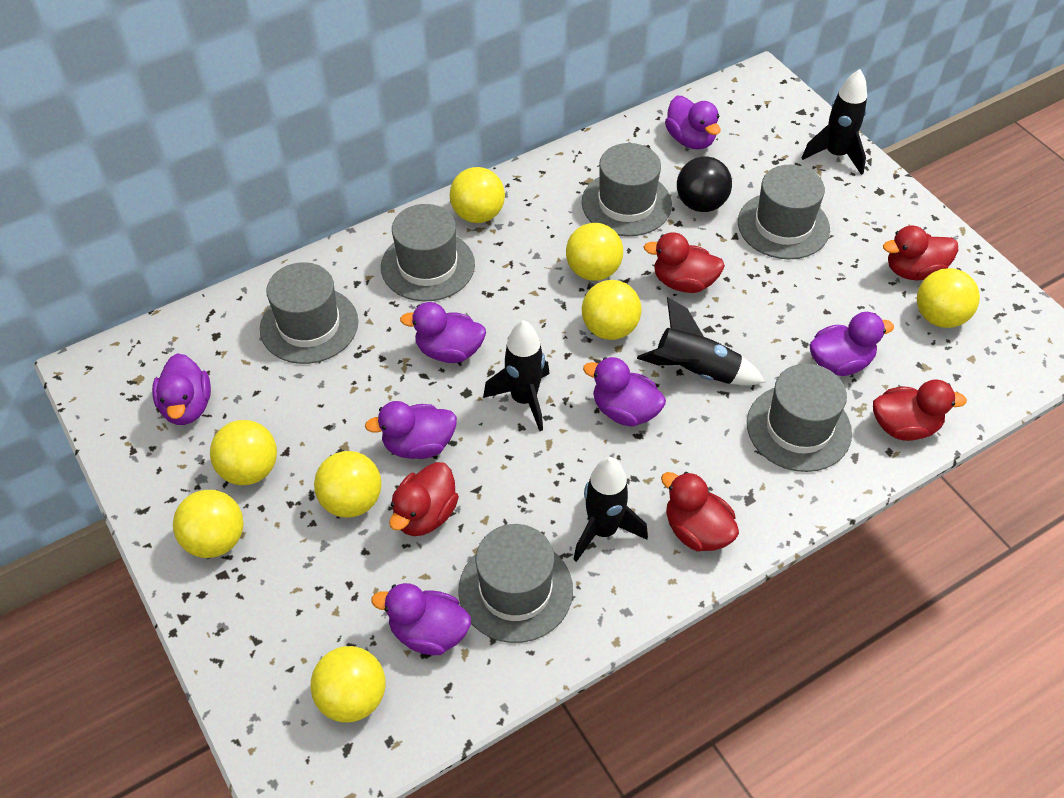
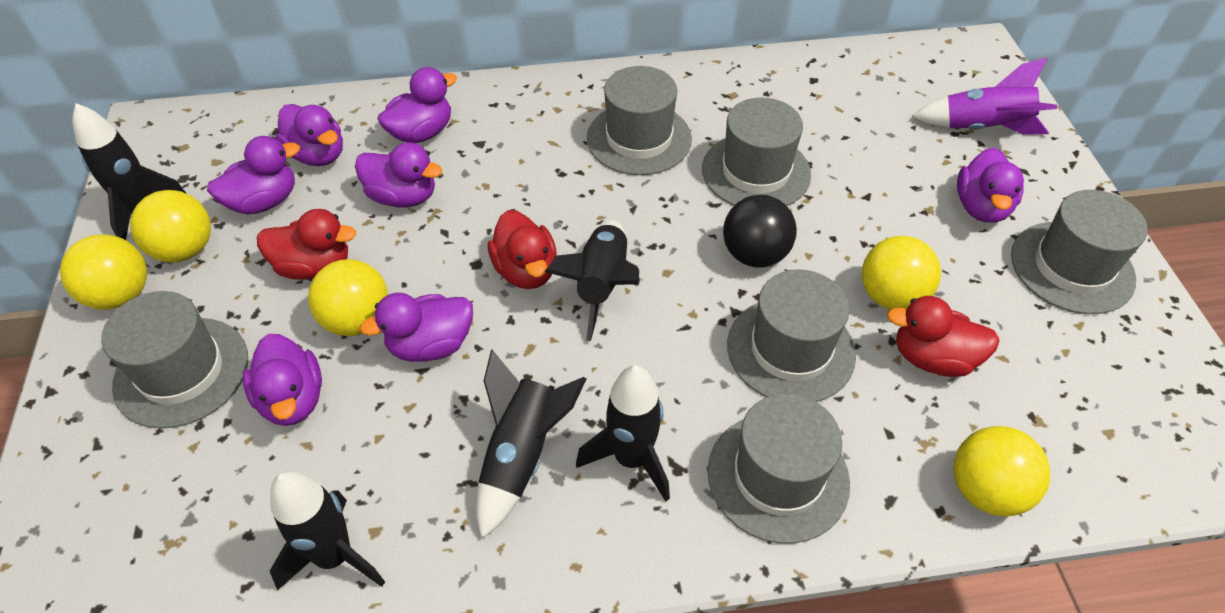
black rocket: [483,320,550,431] [573,457,648,562] [637,297,765,385] [802,69,867,175] = 4 -> [72,103,187,240] [270,471,385,590] [476,350,586,539] [545,220,639,341] [576,365,670,501] = 5
purple rocket: none = 0 -> [911,57,1057,135] = 1
red duck: [389,462,459,536] [644,232,725,293] [661,472,739,552] [873,379,967,441] [883,226,958,280] = 5 -> [257,209,356,280] [488,210,557,289] [887,296,1000,377] = 3
yellow ball: [173,490,244,558] [210,420,277,485] [311,646,385,723] [314,451,382,518] [450,167,505,223] [566,223,623,281] [582,280,641,340] [917,268,980,328] = 8 -> [60,234,147,310] [130,190,211,262] [308,259,388,336] [862,236,941,310] [954,426,1051,516] = 5

